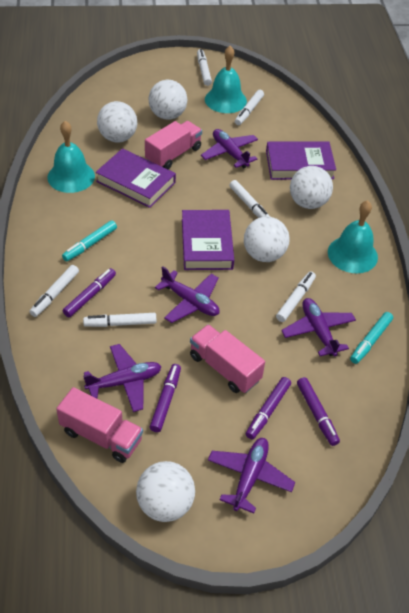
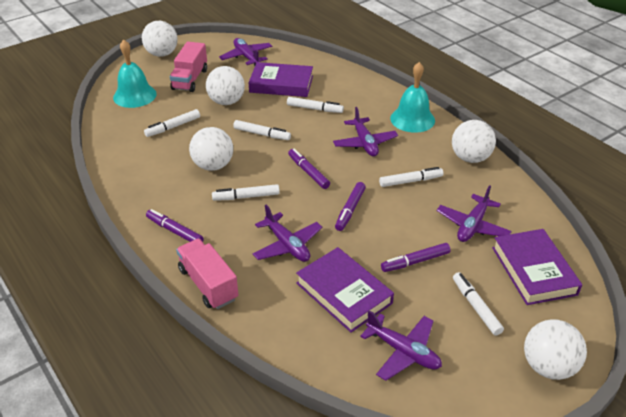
pink truck: [56,387,143,463] [145,121,202,169] [190,325,265,393] = 3 -> [170,42,207,92] [176,239,239,309] = 2
turquoise bell: [47,121,95,193] [205,46,247,113] [328,200,378,273] = 3 -> [113,39,157,108] [390,62,435,133] = 2
turquoise marker: [62,220,117,261] [350,312,393,364] = 2 -> none = 0

